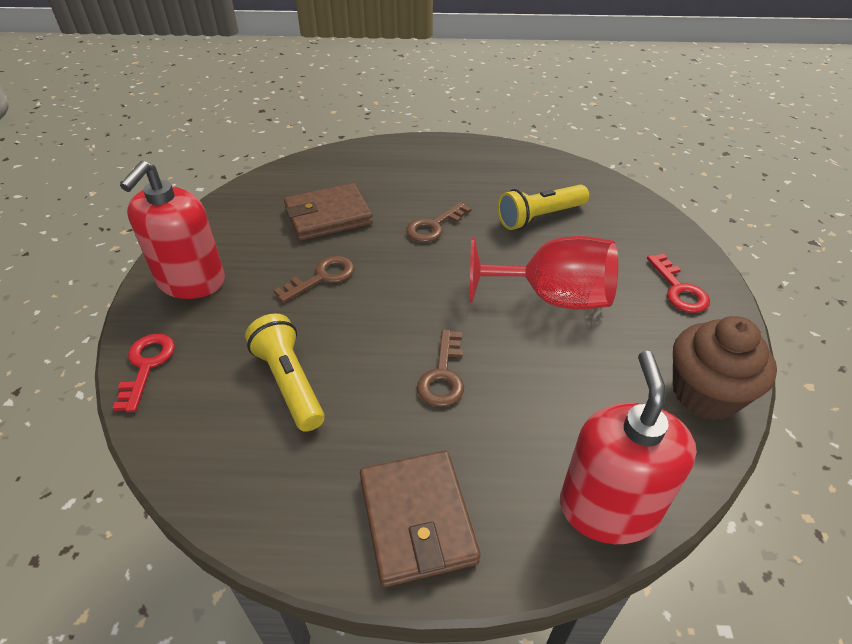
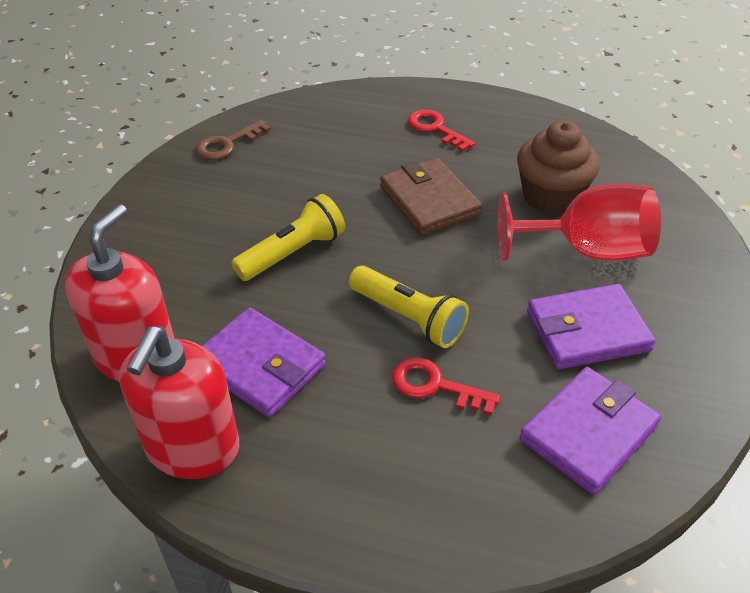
brown key: [274,256,355,303] [406,202,472,242] [417,329,464,407] = 3 -> [196,120,271,160] = 1
brown wallet: [284,183,373,241] [360,450,480,587] = 2 -> [380,158,482,236] = 1
purple wallet: none = 0 -> [202,307,326,417] [519,367,661,495] [527,284,656,370] = 3

